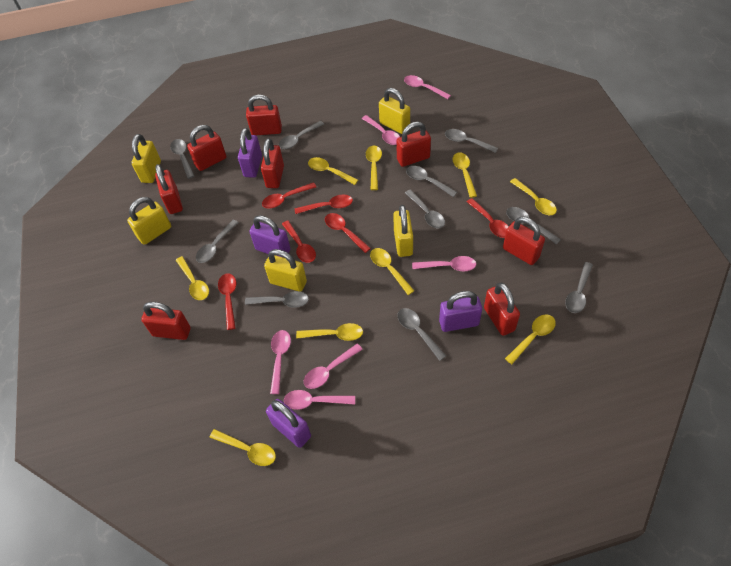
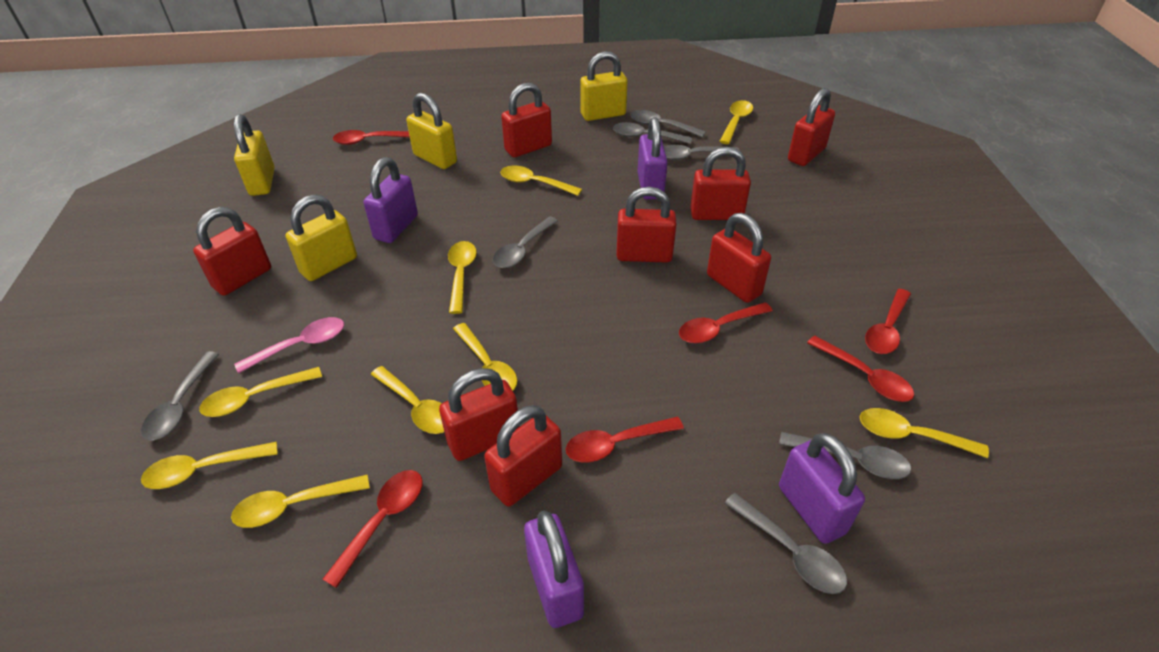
grey spoon: [170,139,194,179] [196,220,239,263] [245,291,309,308] [279,121,324,149] [397,308,446,361] [405,190,445,228] [406,166,457,197] [445,129,498,153] [506,207,561,245] [565,262,593,313] = 10 -> [141,351,219,441] [493,216,558,268] [613,122,692,144] [630,110,706,137] [664,145,740,160] [725,493,847,594] [779,432,911,479] = 7
pink spoon: [270,330,291,394] [284,390,355,410] [304,344,363,389] [362,115,400,145] [404,75,451,99] [412,256,476,271] = 6 -> [234,317,344,373] = 1
yellow padlock: [127,197,171,245] [132,134,161,183] [264,249,307,292] [379,88,410,134] [393,205,413,257] = 5 -> [234,114,275,196] [286,194,357,281] [406,93,457,169] [580,51,628,121] = 4

